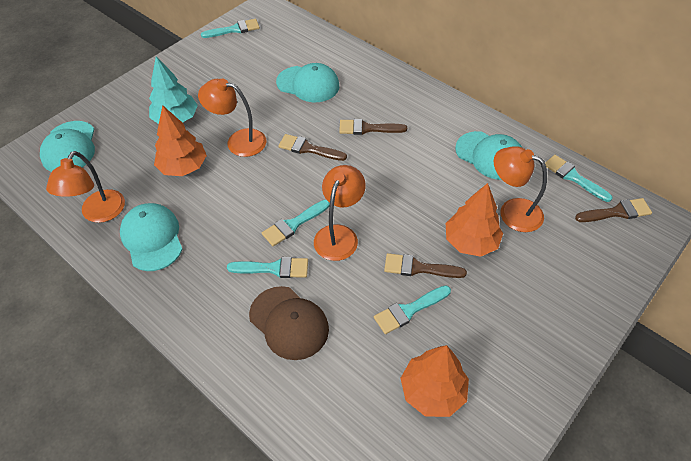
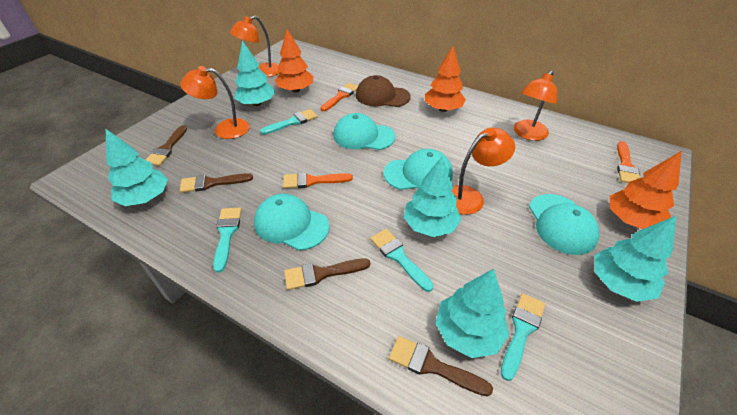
orange brush: none = 0 -> [283,172,353,189] [320,83,358,111] [617,141,640,183] = 3
turquoise brush: [201,19,260,38] [227,257,308,278] [262,200,330,246] [374,285,451,334] [545,155,612,202] = 5 -> [213,208,242,273] [260,109,318,135] [370,229,433,292] [501,293,545,381] = 4
turquoise tree: [149,57,198,124] = 1 -> [106,129,168,206] [234,41,276,106] [404,157,461,237] [435,269,509,358] [594,216,676,302] = 5

